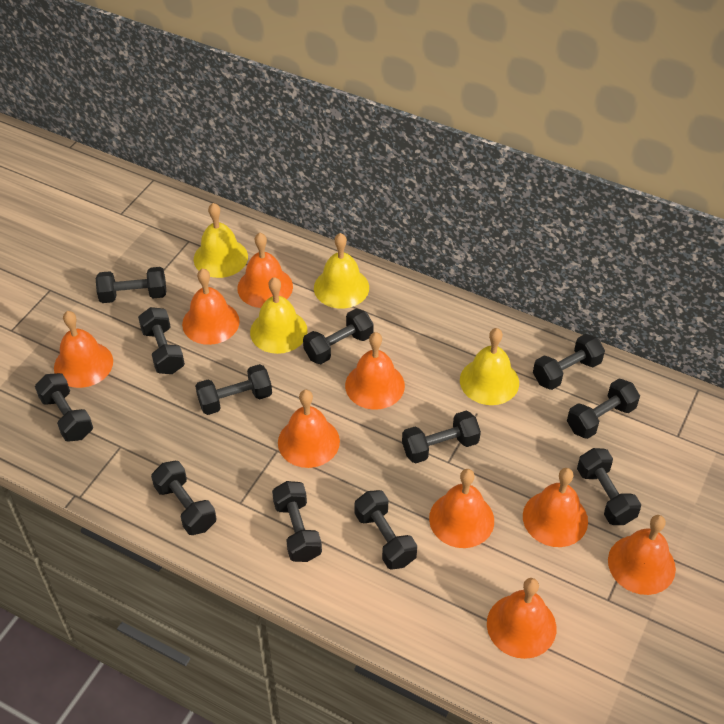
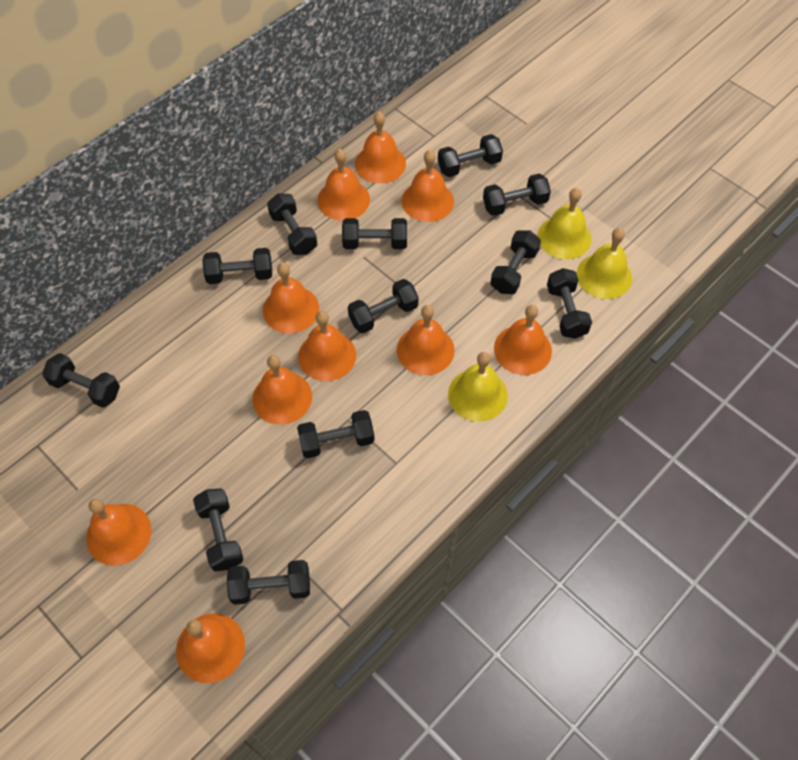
orange bell: [54,311,113,388] [182,268,240,345] [237,233,293,308] [278,390,340,468] [345,332,405,410] [429,469,494,548] [487,578,556,659] [523,468,588,547] [608,515,676,595] = 9 -> [86,499,151,566] [176,614,245,683] [252,355,312,425] [263,263,319,334] [298,311,356,381] [317,149,370,221] [355,112,406,183] [397,305,455,375] [402,150,454,222] [494,305,552,375] = 10
yellow bell: [194,203,248,278] [250,277,308,354] [314,233,369,309] [460,328,519,405] = 4 -> [448,352,508,422] [537,188,592,259] [577,228,632,299] = 3

